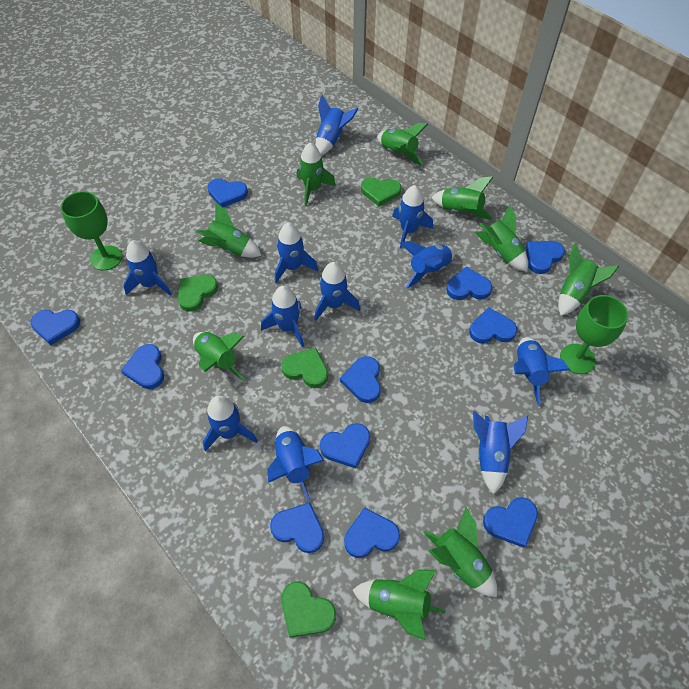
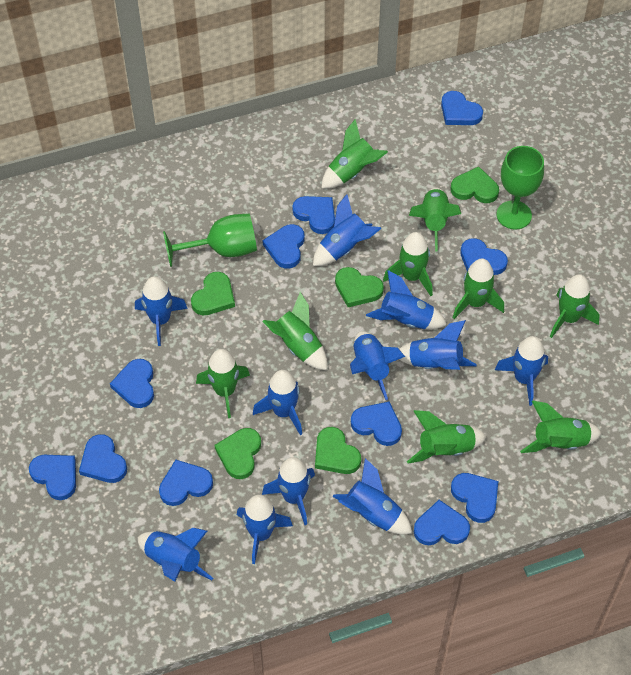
green heart: [178,275,218,312] [281,348,328,388] [281,581,336,638] [361,177,401,206] = 4 -> [191,272,235,315] [214,428,261,479] [315,427,361,474] [335,267,384,307] [451,167,499,203] = 5

